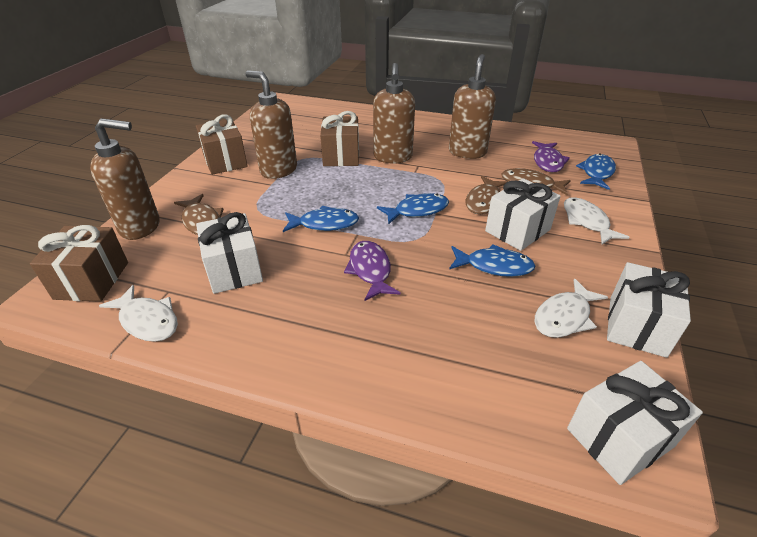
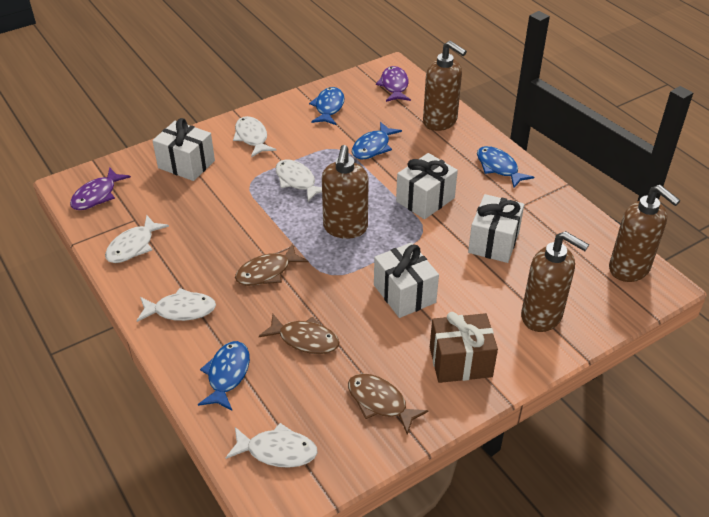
brown gift: [30,225,128,302] [196,114,248,175] [320,111,359,166] = 3 -> [430,312,498,383] = 1
white fish: [99,285,178,342] [534,279,608,338] [564,197,629,245] = 3 -> [105,215,169,263] [136,288,216,322] [226,423,318,468] [233,116,276,157] [275,160,322,202] = 5

